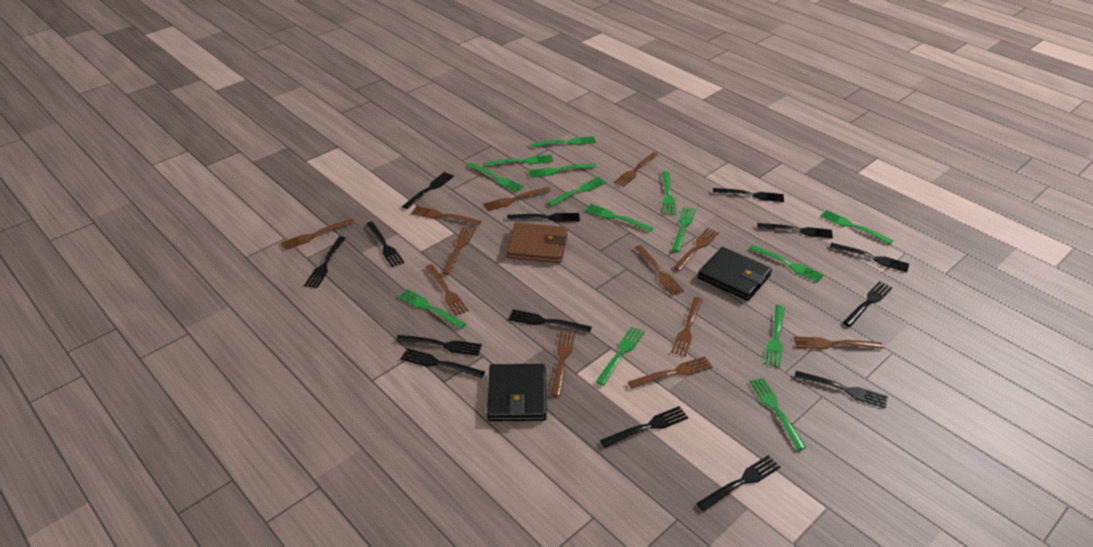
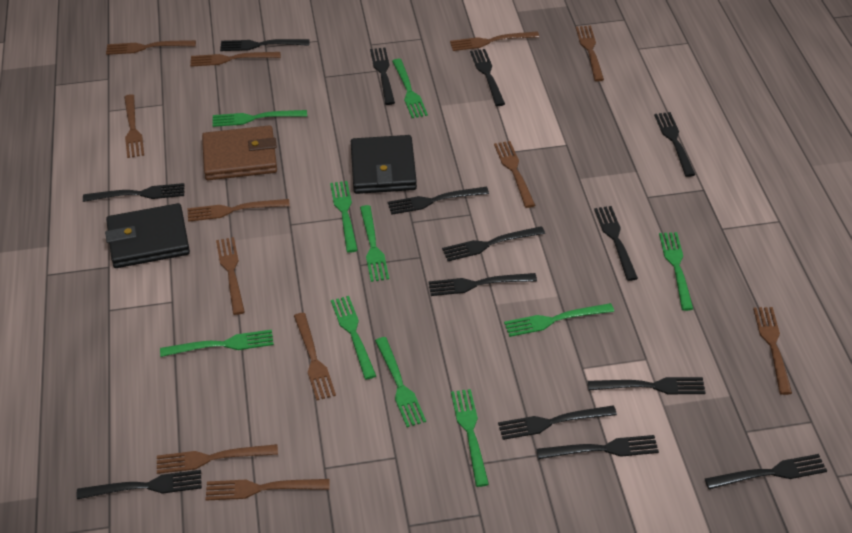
green fork: [398,289,466,329] [467,163,524,192] [486,155,553,166] [529,164,596,178] [531,136,596,147] [548,177,607,207] [585,204,654,232] [596,326,645,386] [662,171,677,214] [672,207,696,252] [749,244,824,282] [749,378,806,450] [765,305,785,367] [821,210,893,244] = 14 -> [160,329,274,357] [212,110,307,127] [330,181,358,253] [331,296,376,379] [360,205,389,282] [375,337,426,427] [392,59,428,118] [451,389,489,487] [504,303,614,337] [659,232,693,311] = 10

